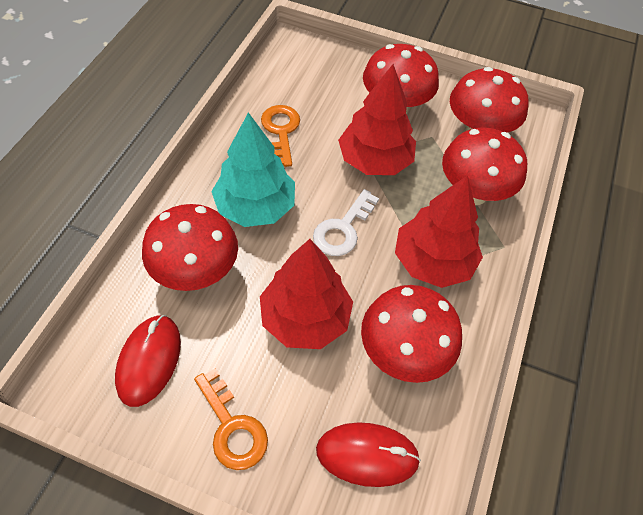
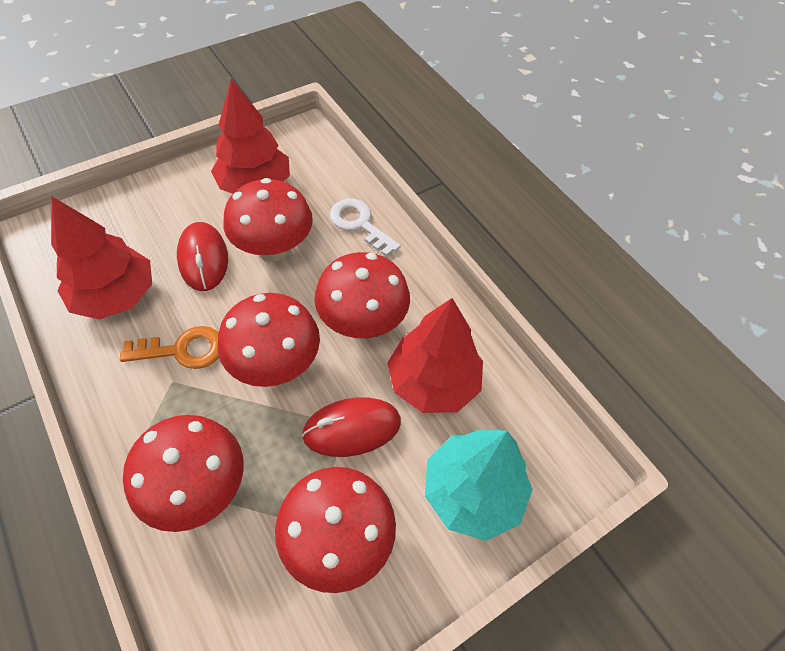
orange key: [194,368,268,470] [261,105,300,167] = 2 -> [120,326,219,369] = 1

